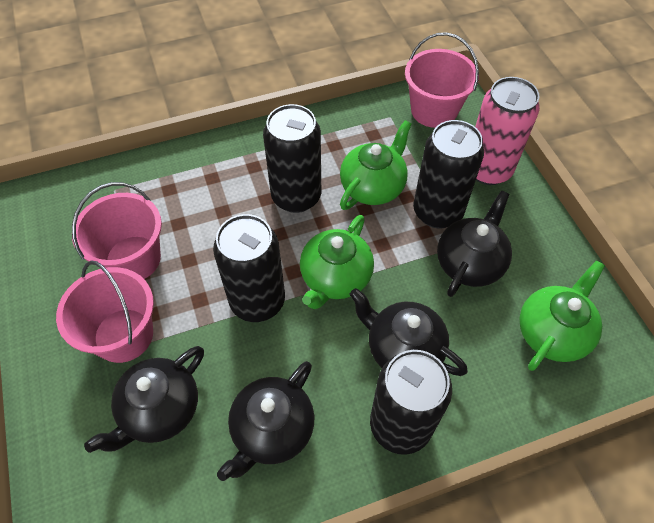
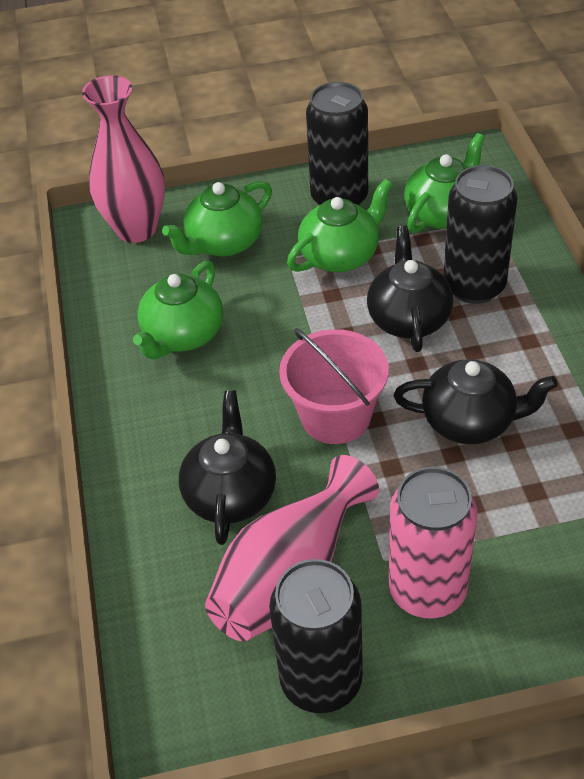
black can: [213,214,285,322] [263,104,321,213] [370,350,452,455] [413,120,484,228] = 4 -> [269,559,363,713] [306,82,368,206] [443,165,517,304] = 3
black teapot: [84,346,204,453] [217,361,314,481] [349,288,468,376] [437,191,512,297] = 4 -> [179,390,276,545] [367,226,453,352] [394,359,558,444] = 3
green teapot: [300,215,374,309] [340,120,412,210] [519,260,605,371] = 3 -> [133,261,223,359] [162,181,272,256] [287,179,393,272] [405,133,485,233] = 4
pink bucket: [56,260,154,363] [72,182,162,279] [405,32,479,128] = 3 -> [279,328,389,444] = 1
pink vase: none = 0 -> [82,75,165,243] [205,455,379,641] = 2

